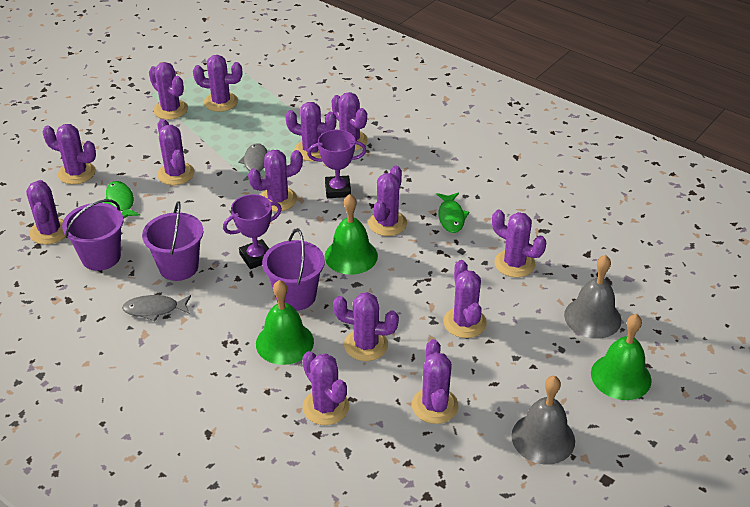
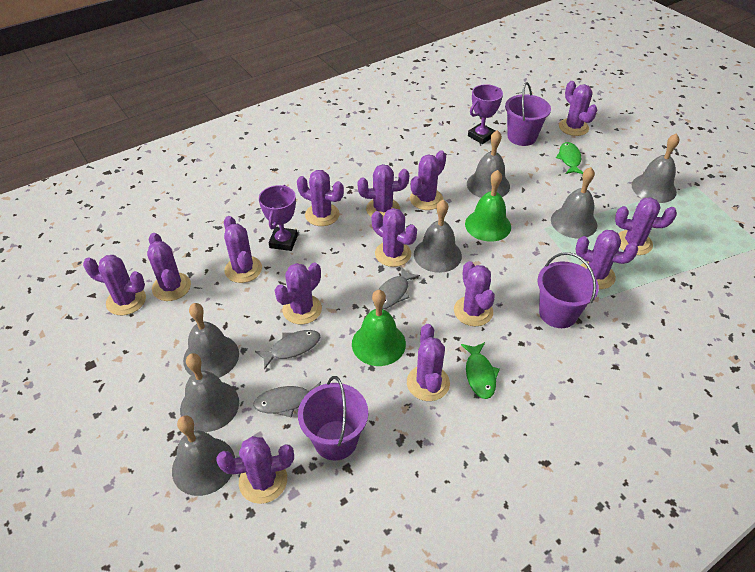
green bell: [256,280,314,365] [325,194,378,275] [591,314,652,400] = 3 -> [352,290,406,366] [465,170,511,242] = 2
grey bell: [511,376,575,464] [564,255,622,339] = 2 -> [172,415,235,496] [180,353,239,432] [183,303,239,378] [414,200,462,273] [467,130,510,198] [551,167,597,238] [632,133,679,203] = 7
grey fish: [122,295,191,321] [238,143,268,181] = 2 -> [253,381,321,418] [255,330,320,370] [373,266,420,309] = 3

